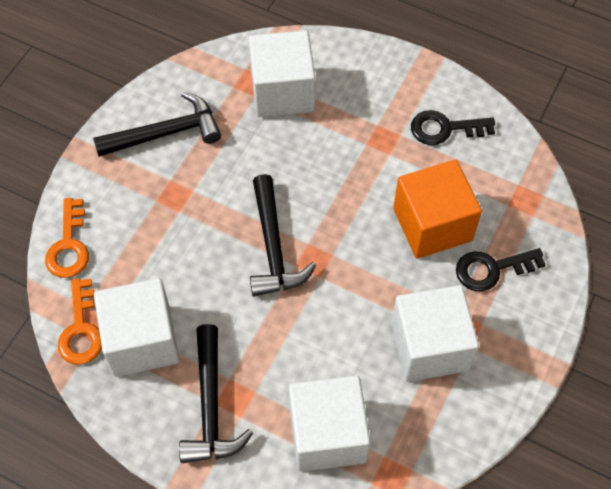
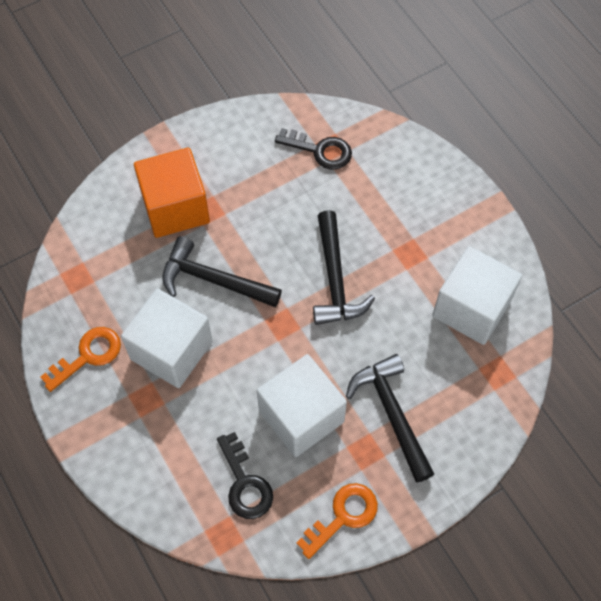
white cube: [94,278,180,377] [249,30,315,117] [289,376,370,472] [391,285,479,382] = 4 -> [121,289,213,388] [257,354,347,457] [432,246,522,345] = 3

